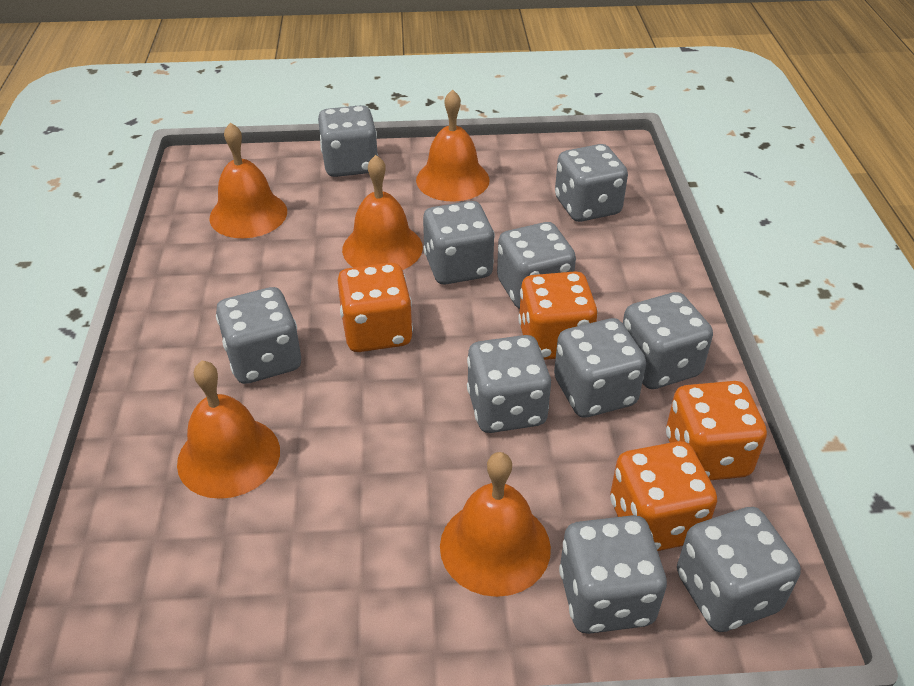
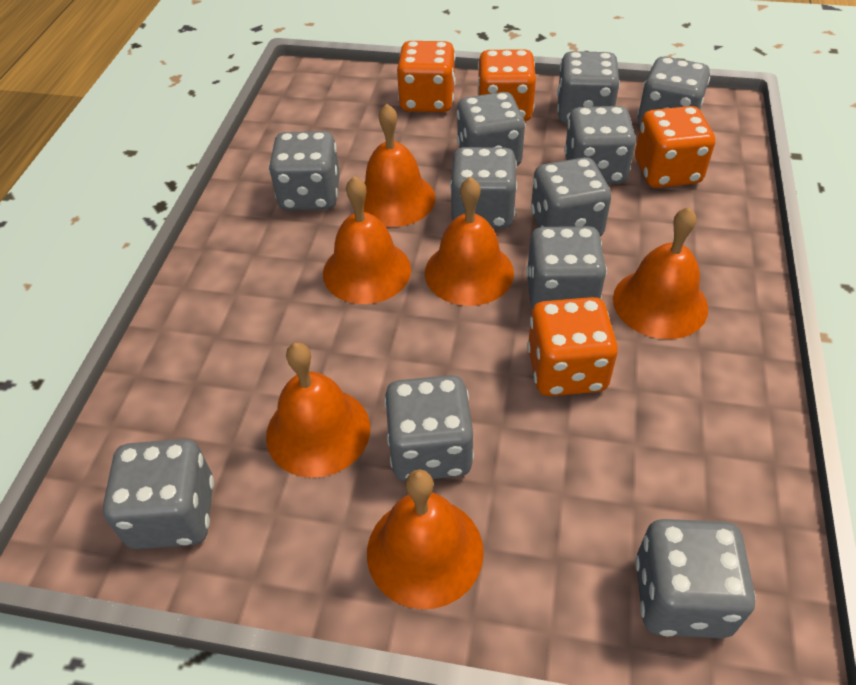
grey dice: [216,287,301,384] [318,105,378,177] [423,201,495,284] [467,335,551,433] [497,222,576,309] [554,318,646,418] [555,144,628,222] [559,515,667,634] [623,292,713,389] [677,507,801,632] = 10 -> [103,439,214,550] [269,131,340,211] [384,375,474,481] [450,147,517,229] [457,92,525,166] [526,226,607,309] [531,157,611,236] [557,51,620,124] [564,106,636,184] [635,519,756,638] [638,57,710,125] = 11
orange bell: [177,361,280,499] [209,122,287,238] [342,155,423,270] [416,89,490,202] [440,452,551,597] = 5 -> [266,342,370,478] [323,176,411,304] [364,104,435,227] [367,469,484,609] [425,177,514,306] [613,207,708,339] = 6

